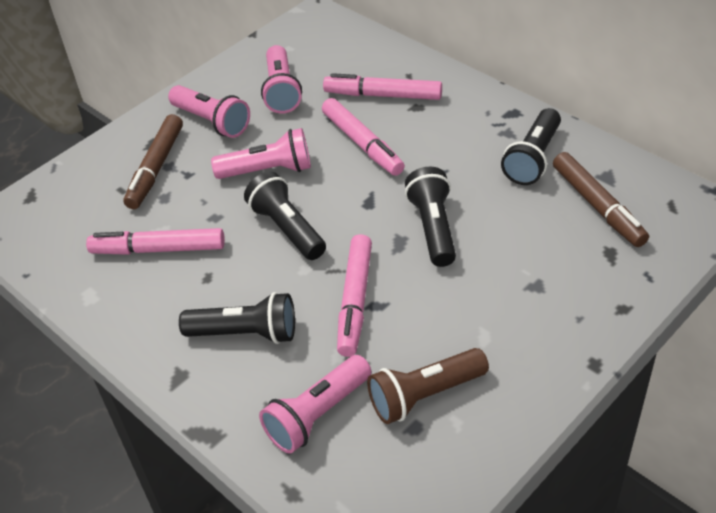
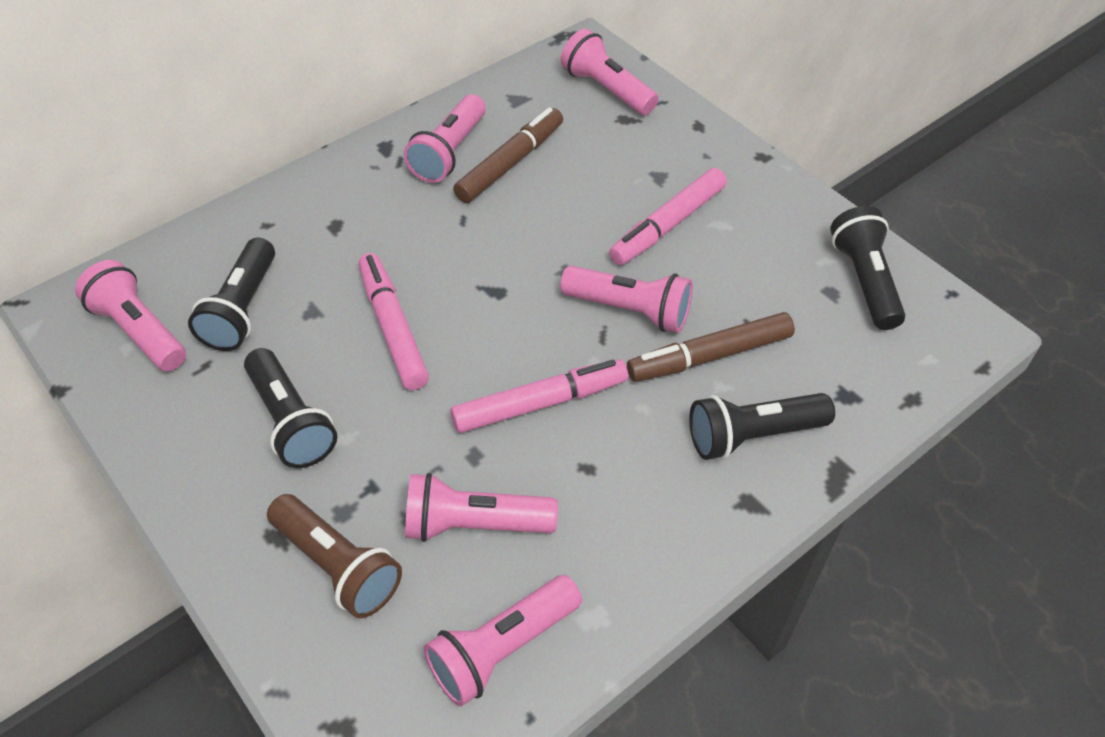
pink flashlight: [168,85,250,138] [211,128,311,179] [259,355,371,454] [261,45,302,114] = 4 -> [75,260,186,371] [404,94,486,183] [405,473,558,542] [423,575,582,707] [560,266,693,333] [561,29,659,115] = 6
pink marker: [86,228,225,255] [322,98,405,176] [323,73,442,100] [337,234,372,357] = 4 -> [359,253,429,390] [451,359,628,433] [609,168,727,265] = 3

